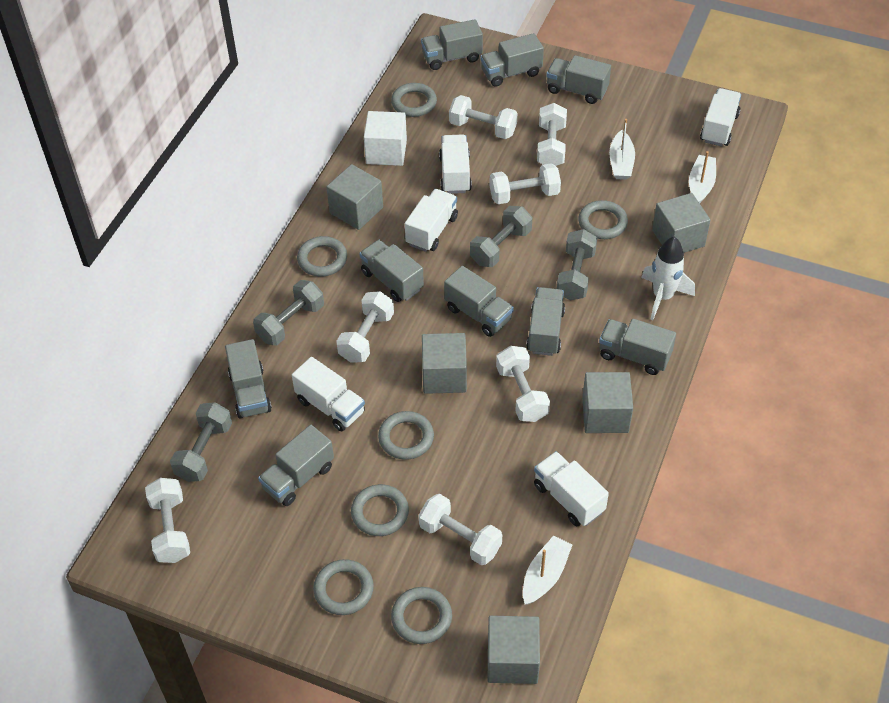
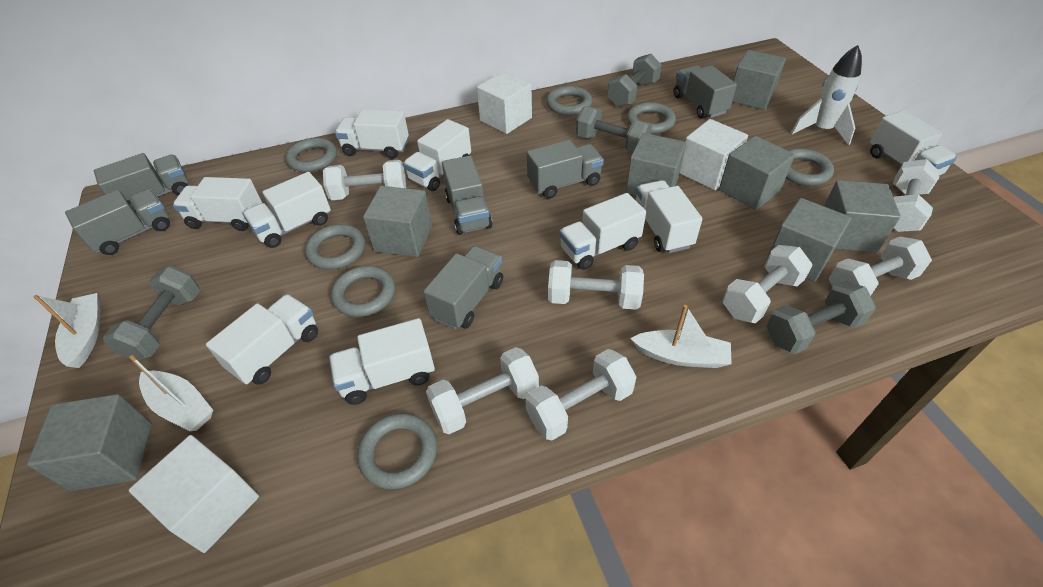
grey cube: [327,164,383,230] [422,333,467,394] [488,616,540,684] [582,372,633,433] [652,193,710,253] = 5 -> [27,394,152,491] [363,186,432,257] [626,133,686,196] [719,136,795,210] [732,50,786,110] [766,198,851,282] [824,180,901,253] = 7
grey truck: [225,339,272,419] [258,425,334,506] [359,240,424,302] [421,19,483,70] [444,266,514,337] [480,33,544,87] [526,287,565,356] [546,55,611,104] [599,319,676,375] = 9 -> [65,189,170,255] [94,153,188,212] [423,246,503,329] [442,156,492,235] [527,140,604,199] [674,65,737,119] = 6
white cube: [364,111,407,166] = 1 -> [129,435,259,553] [477,71,532,134] [680,119,748,190] = 3
white truck: [292,357,365,432] [405,189,458,252] [439,134,472,194] [534,451,609,526] [700,88,741,146] = 5 -> [173,177,262,231] [206,294,318,385] [243,172,331,248] [329,318,435,405] [335,109,409,159] [403,119,471,191] [559,193,646,270] [636,180,702,253] [870,110,957,175] = 9

